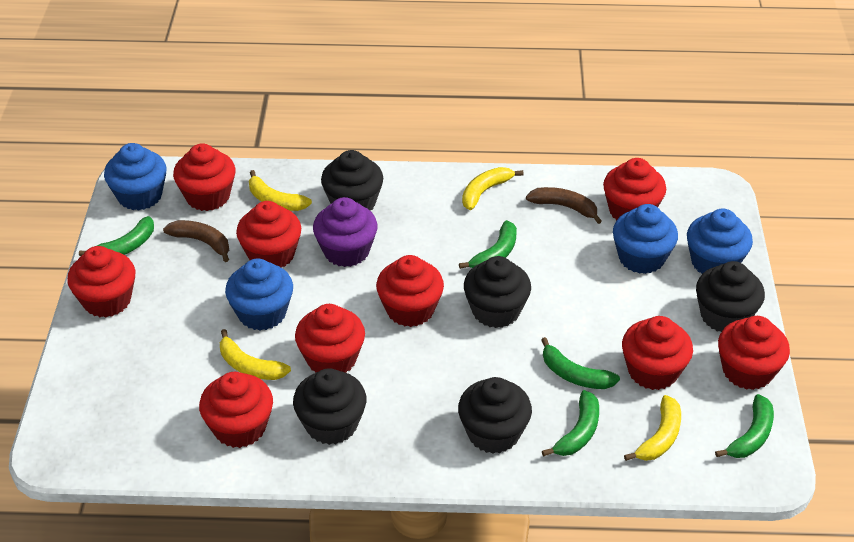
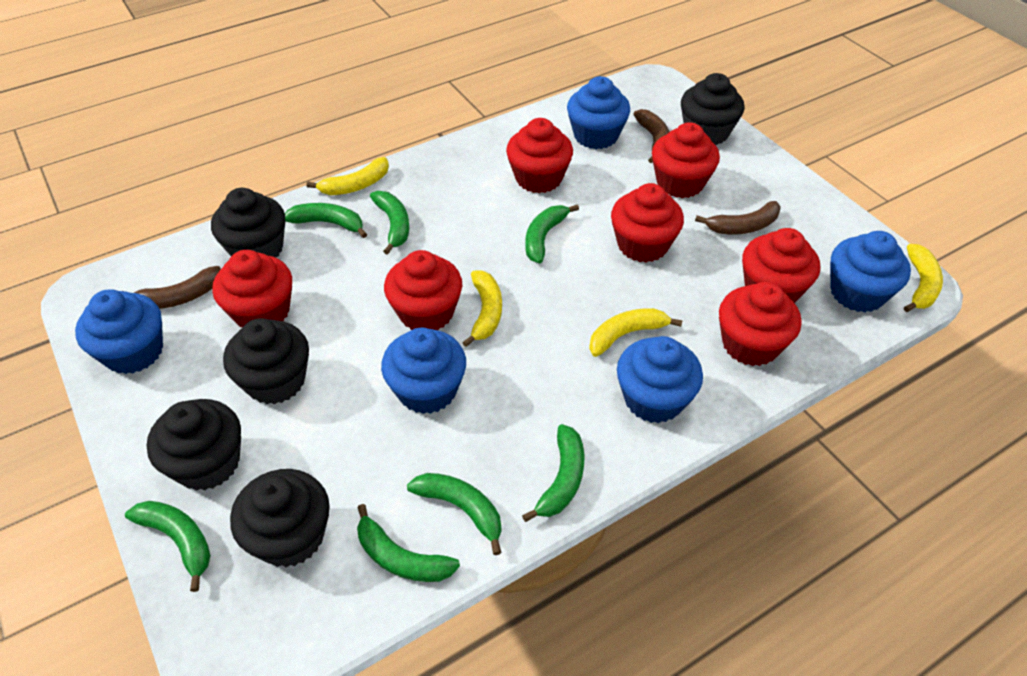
blue cupcake: [104,143,167,211] [225,259,293,331] [613,204,678,274] [687,209,753,274] = 4 -> [75,289,163,374] [381,328,466,414] [567,76,630,149] [617,336,703,423] [830,231,911,312] = 5
brown banana: [163,220,229,262] [526,187,602,224] = 2 -> [134,266,221,309] [633,109,670,163] [695,201,781,234] = 3
green banana: [79,216,154,256] [459,220,517,269] [541,337,620,389] [542,390,599,457] [715,394,774,458] = 5 -> [125,501,211,592] [285,203,367,238] [357,504,460,582] [370,191,409,255] [407,473,502,555] [522,424,584,522] [525,205,579,263] = 7
purple cupcake: [313,197,377,267] = 1 -> none = 0
red cupcake: [67,246,135,317] [173,143,235,211] [199,372,273,448] [236,201,301,268] [295,304,365,373] [376,255,444,327] [603,158,666,220] [622,316,693,390] [718,316,790,390] = 9 -> [212,250,292,327] [384,250,462,330] [506,118,573,193] [611,183,684,262] [652,122,720,198] [719,282,801,366] [742,228,820,303] = 7

